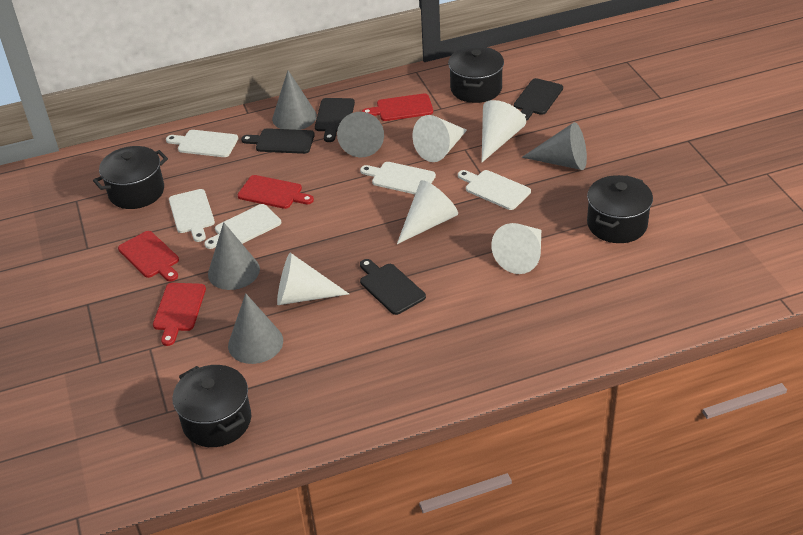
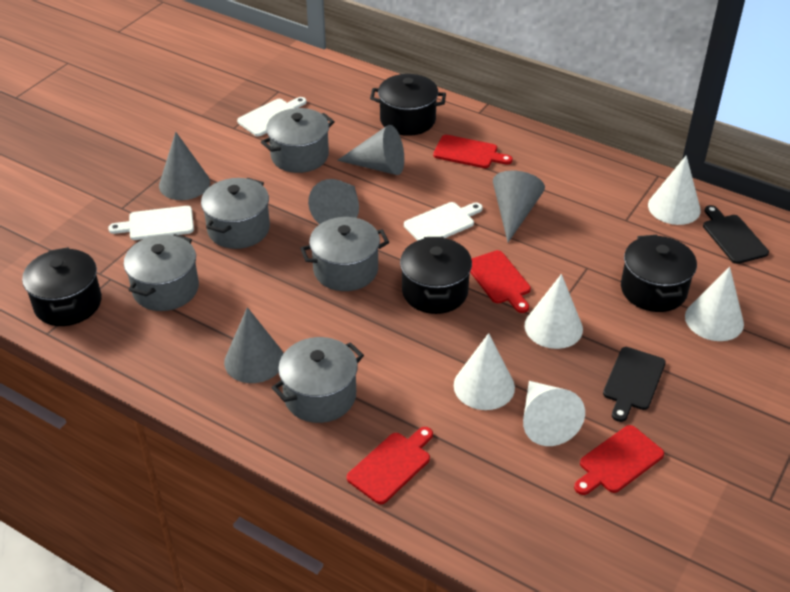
black cutting board: [241,128,315,154] [315,98,355,142] [360,259,426,315] [514,78,563,121] = 4 -> [603,347,666,422] [703,205,769,264] = 2
grey pot: none = 0 -> [124,234,199,311] [201,178,270,249] [261,108,335,173] [272,337,364,423] [300,217,389,291] = 5
white cutting board: [166,130,238,157] [169,189,215,242] [204,204,281,249] [360,162,436,194] [458,170,531,210] = 5 -> [108,206,194,240] [237,97,307,136] [404,202,483,241] = 3

